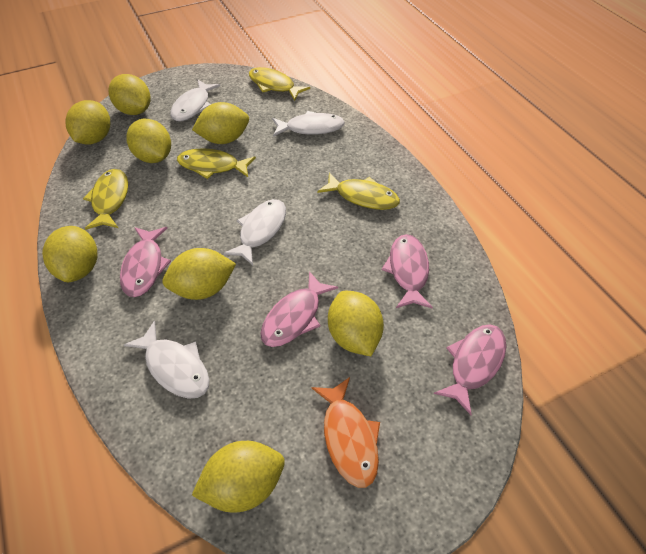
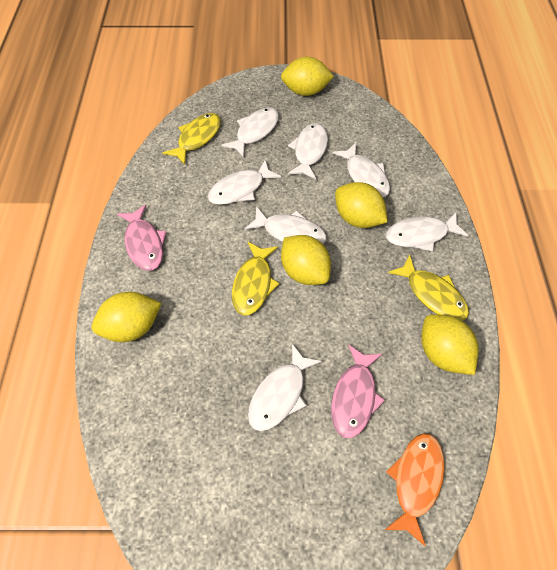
pink fish: [120,227,171,297] [260,271,338,347] [382,234,433,308] [434,324,506,415] = 4 -> [117,205,166,271] [331,344,385,438] = 2
white fish: [124,321,210,399] [170,80,220,121] [223,199,286,265] [272,111,345,137] = 4 -> [207,160,281,205] [222,107,279,158] [245,206,327,244] [248,344,322,431] [288,123,328,179] [332,143,390,197] [386,213,468,252] = 7
yellow fish: [83,169,128,230] [177,148,256,179] [249,67,310,101] [317,172,400,210] = 4 -> [163,113,221,165] [232,242,280,316] [388,254,469,321] = 3
yellow lemon: [42,226,98,282] [65,100,110,144] [108,74,151,115] [126,119,171,163] [162,248,236,300] [192,102,249,144] [192,441,285,513] [328,291,384,356] = 8 -> [92,292,161,342] [281,57,334,96] [281,235,331,285] [335,182,388,228] [422,314,479,375] = 5

